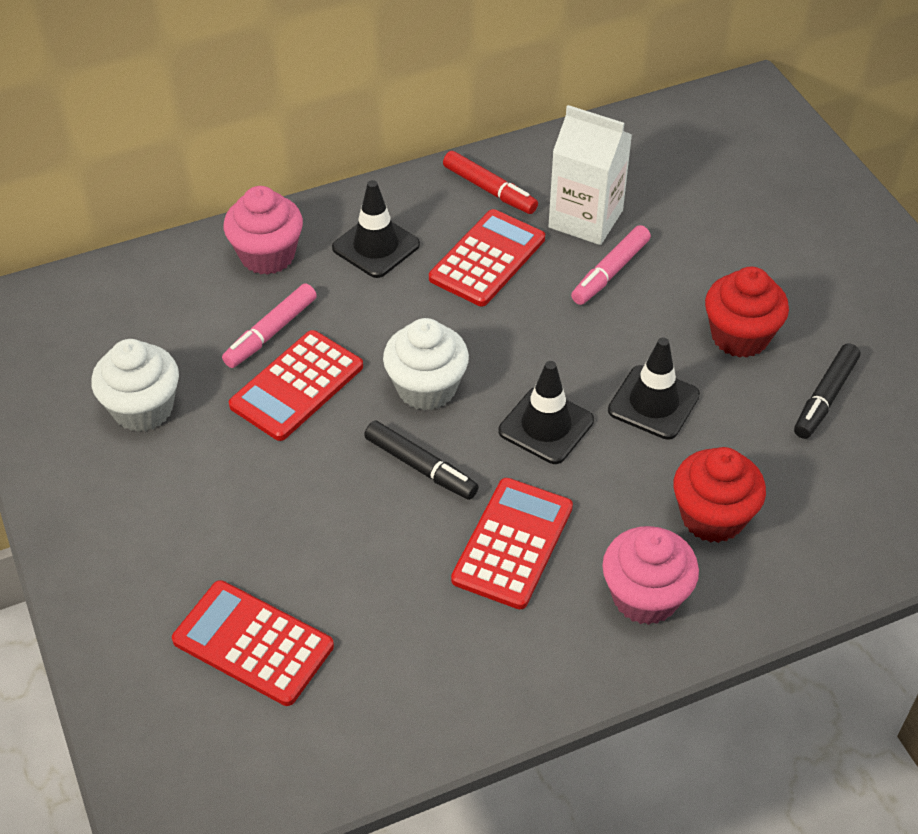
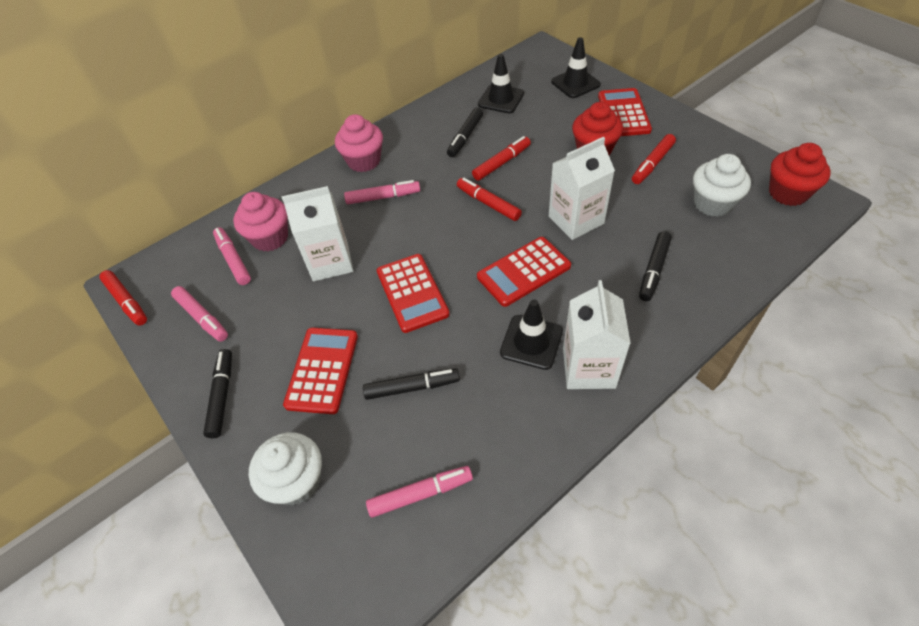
black marker: [364,421,479,500] [794,343,860,439] = 2 -> [203,349,232,438] [363,368,460,400] [447,108,483,157] [639,231,672,301] = 4
pink marker: [222,283,317,368] [571,225,651,305] = 2 -> [171,286,228,342] [213,227,251,285] [344,180,420,204] [366,466,473,518] = 4
red marker: [443,151,538,214] = 1 -> [99,270,147,326] [457,178,522,221] [472,136,531,181] [632,134,676,184] = 4
white carton: [548,105,632,245] = 1 -> [282,186,353,281] [549,137,615,240] [563,280,631,389] = 3

